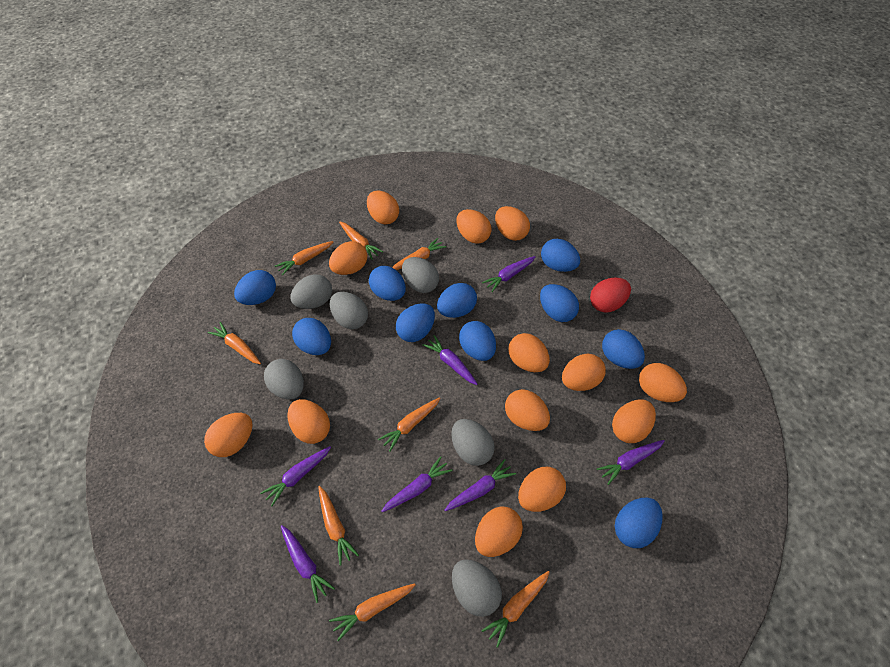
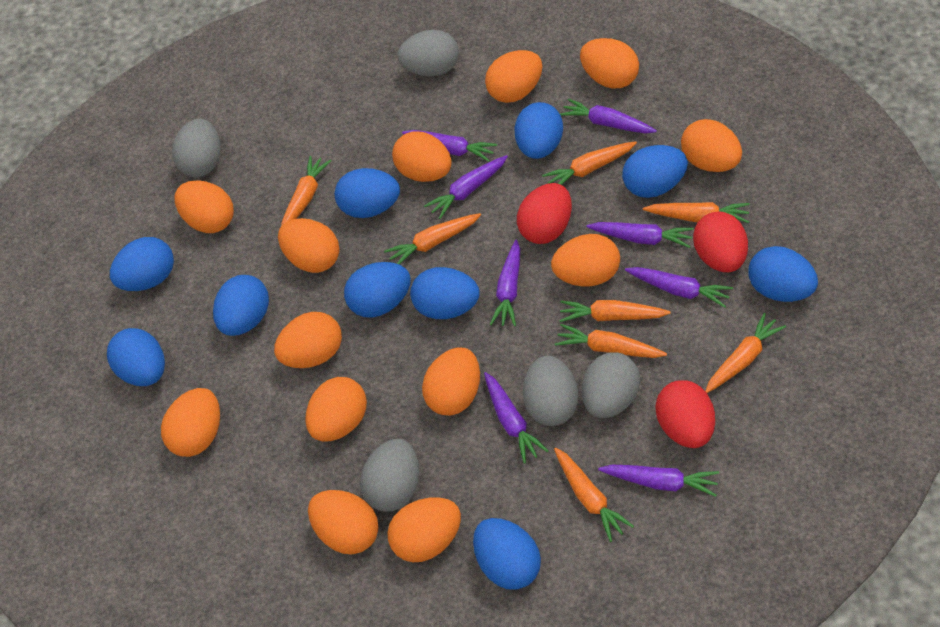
grey egg: [264,359,304,399] [290,274,332,309] [330,292,368,329] [402,257,439,293] [451,419,495,466] [452,559,502,617] = 6 -> [172,119,221,177] [360,439,419,512] [397,30,459,76] [523,356,578,426] [582,353,640,418] = 5
purple carrot: [260,446,331,506] [281,525,335,603] [381,457,453,512] [422,335,478,385] [445,459,516,511] [482,256,535,292] [597,440,665,485] = 7 -> [402,130,497,162] [424,155,508,219] [484,372,549,463] [490,240,520,327] [560,98,657,133] [587,222,694,248] [598,465,719,497] [625,267,733,308] = 8
red egg: [590,278,631,312] = 1 -> [517,183,572,244] [655,380,715,448] [693,212,748,272] = 3

